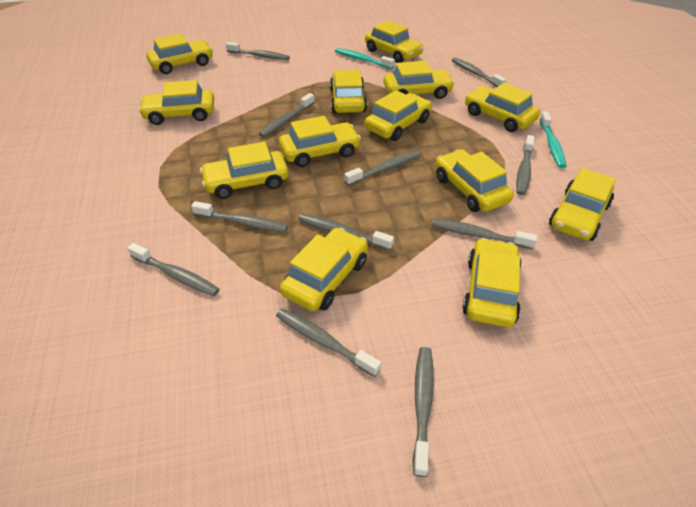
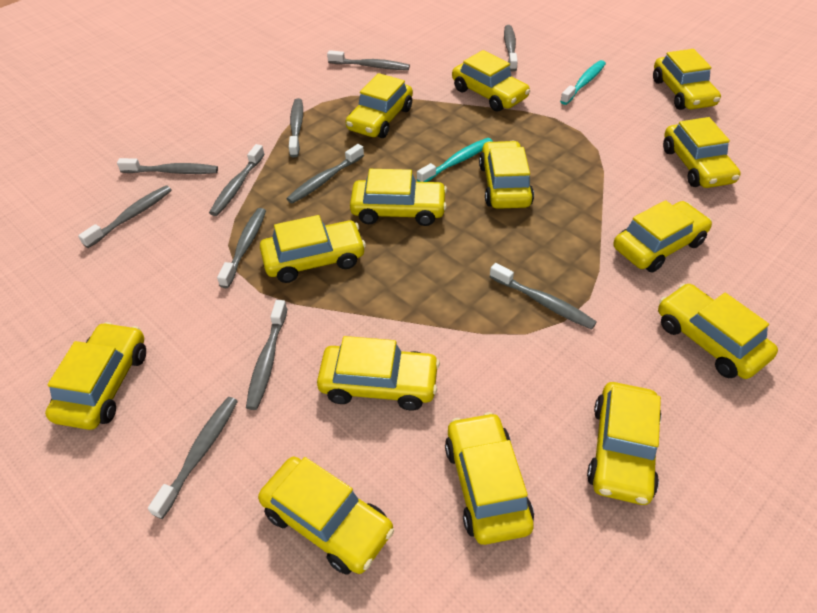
yellow car: [138,80,214,125] [146,34,213,74] [200,142,288,199] [279,116,361,167] [280,228,368,311] [330,70,367,113] [365,20,424,63] [365,90,431,141] [384,61,455,99] [436,150,514,212] [462,238,522,327] [465,83,540,132] [549,168,616,241] = 13 -> [45,322,146,430] [258,457,394,575] [260,215,366,283] [317,336,440,411] [345,73,413,138] [350,169,447,226] [445,412,534,545] [452,50,530,112] [479,141,534,209] [587,382,661,505] [613,200,712,273] [653,49,721,110] [658,283,778,379] [663,117,741,188] = 14

